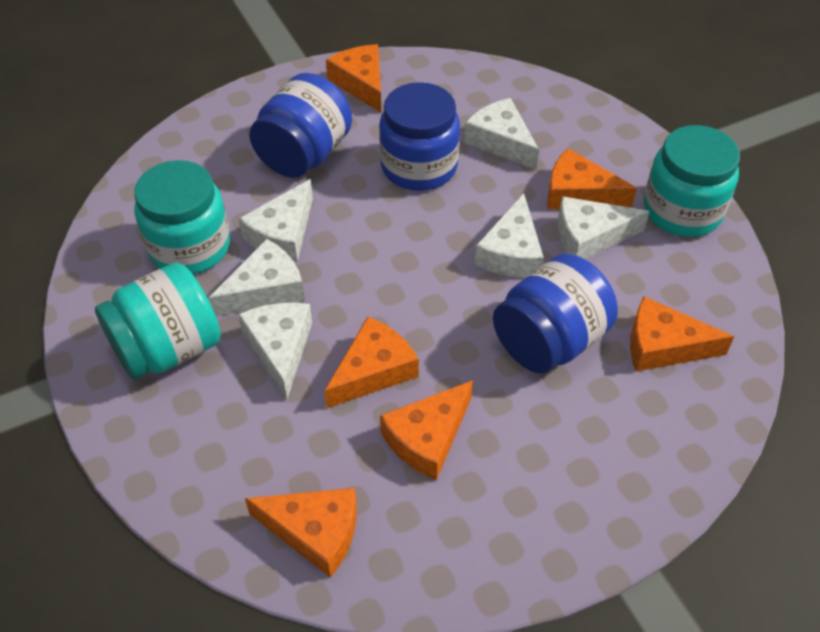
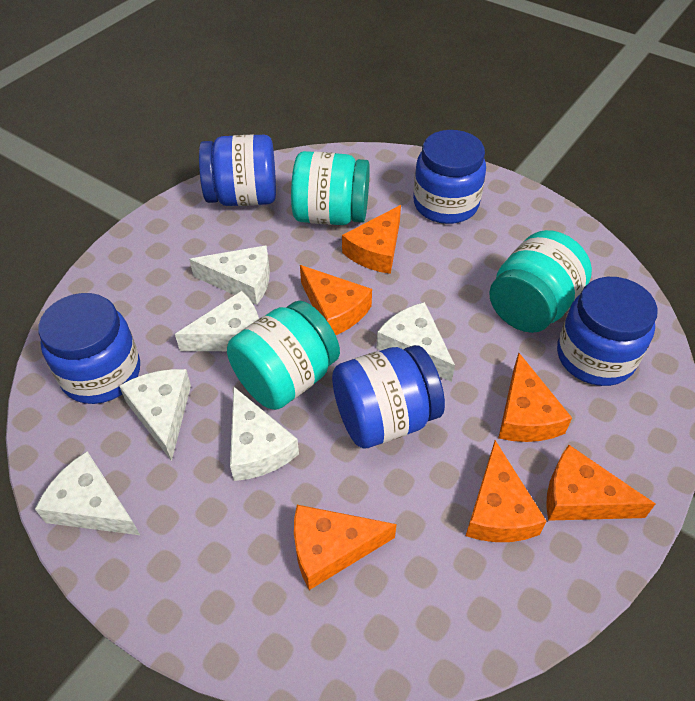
blue jar: [249,73,352,178] [379,82,460,191] [493,254,618,374] = 3 -> [38,293,140,404] [199,134,276,206] [332,345,445,449] [413,130,486,224] [557,277,658,386] = 5

